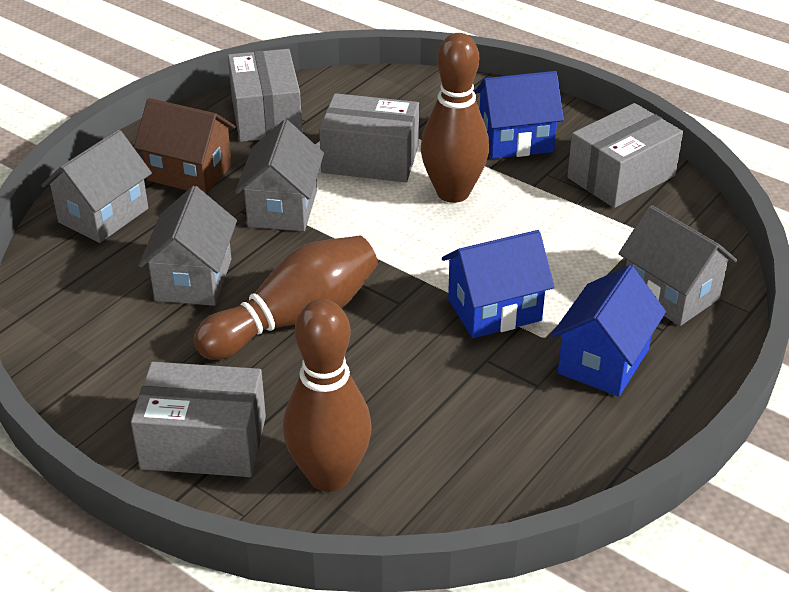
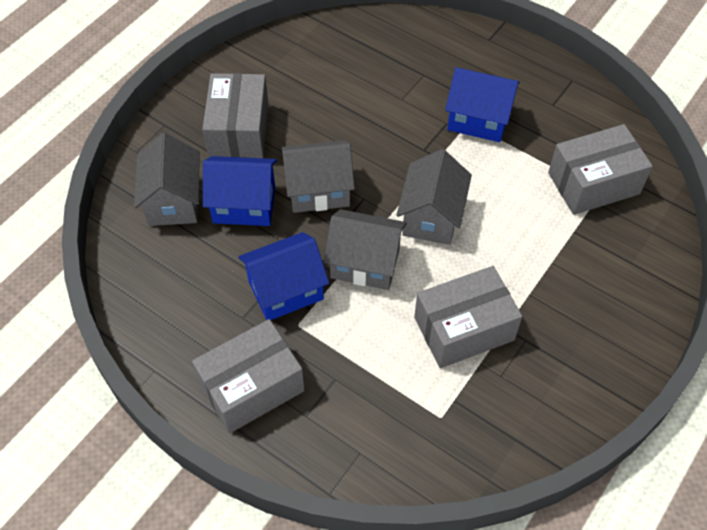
brown bowling pin: [194,235,378,360] [283,299,372,492] [421,33,489,203] = 3 -> none = 0
brown house: [134,98,236,194] = 1 -> none = 0

